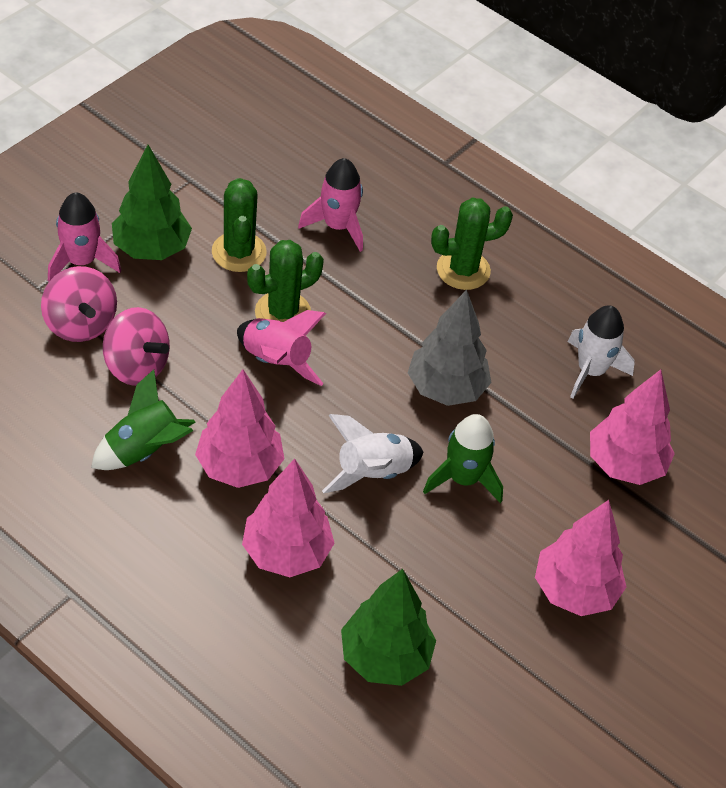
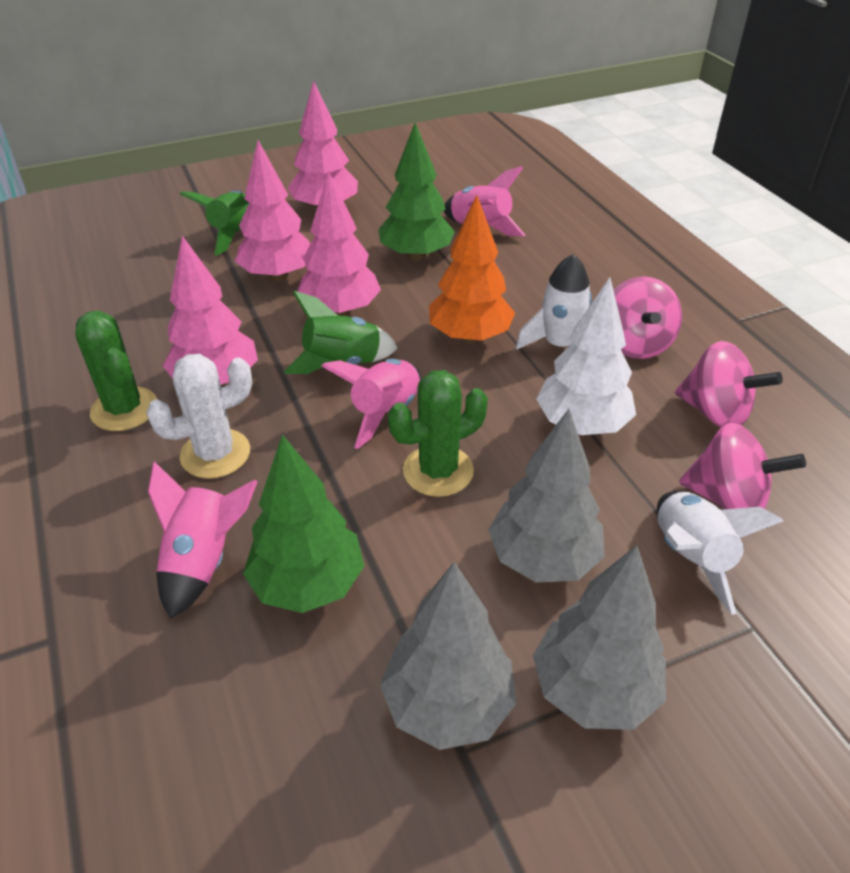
green cactus: [212,178,267,272] [247,240,324,322] [431,197,513,290] = 3 -> [75,311,157,431] [388,370,488,497] = 2
grey tree: [408,290,491,406] = 1 -> [380,562,516,750] [488,409,604,582] [533,545,666,730] = 3
orange tree: none = 0 -> [429,195,515,343] = 1
pink spinning top: [41,266,117,342] [103,307,170,386] = 2 -> [613,277,682,359] [675,341,783,428] [679,422,806,509] = 3
white cactus: none = 0 -> [146,354,252,479] = 1
white tree: none = 0 -> [536,277,636,435] = 1

